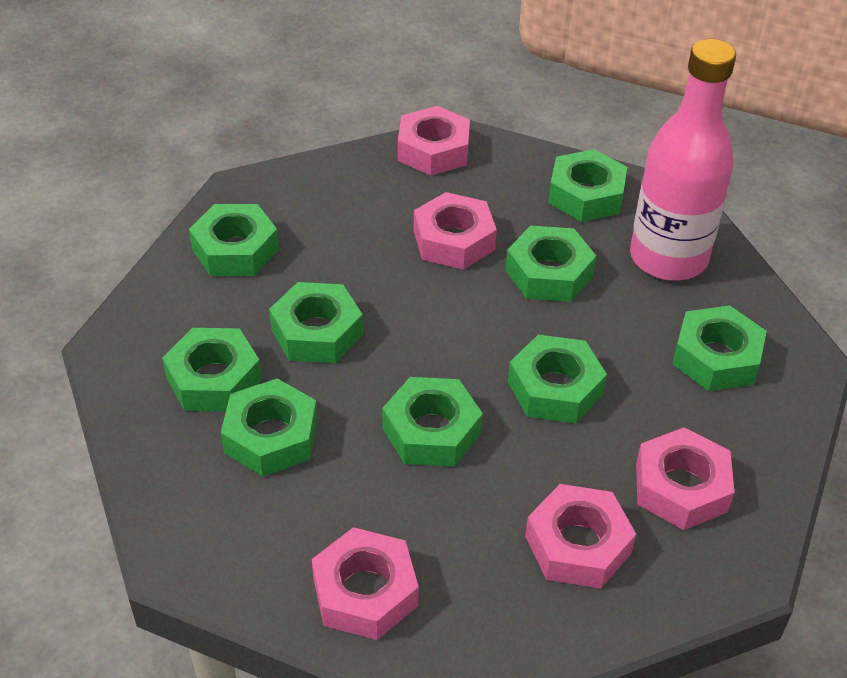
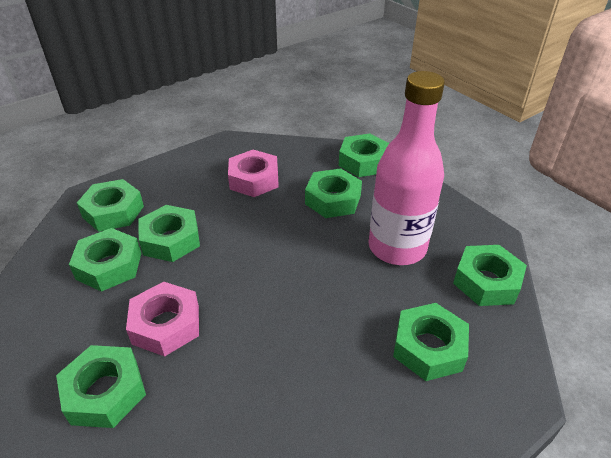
green nut: [162,328,262,412] [189,204,279,276] [221,379,317,476] [269,282,363,363] [382,377,483,467] [505,226,596,302] [508,335,607,423] [548,149,627,222] [672,305,767,391] = 9 -> [56,345,146,428] [69,228,141,292] [77,179,144,232] [139,205,200,262] [305,168,362,218] [339,133,390,177] [393,303,469,381] [453,245,527,306] = 8
pink nut: [312,527,419,640] [398,106,470,176] [414,192,497,270] [525,484,636,589] [636,427,735,530] = 5 -> [126,282,199,356] [228,150,279,197] = 2

